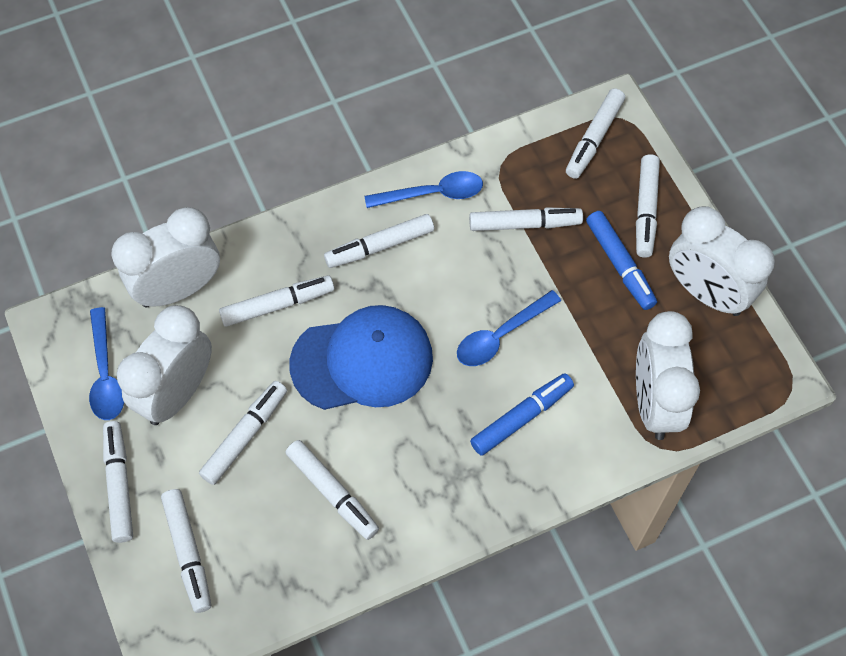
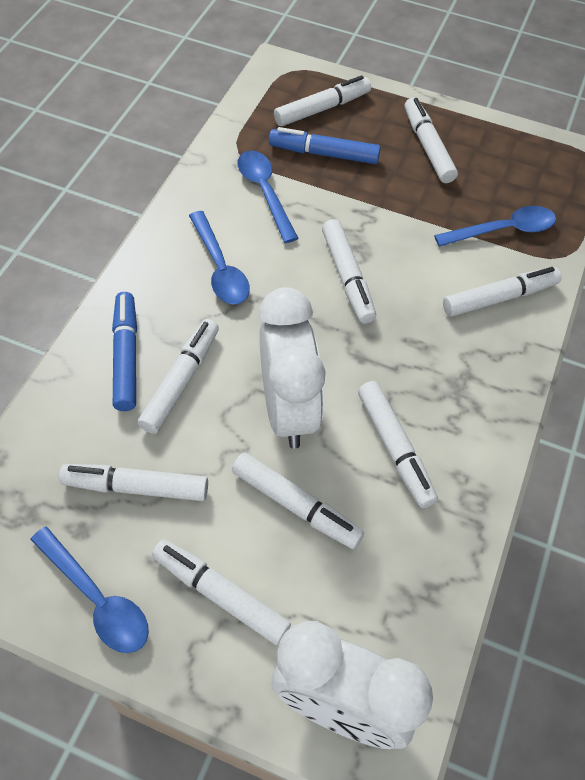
blue cap: [289,305,433,410] = 1 -> none = 0
blue spoon: [89,307,124,420] [365,171,483,208] [457,290,561,366] = 3 -> [30,526,149,653] [189,211,250,305] [238,151,299,243] [434,206,556,247] = 4
white clock: [111,207,220,308] [117,305,212,425] [636,311,700,440] [669,206,775,316] = 4 -> [259,287,326,449] [272,621,433,749] = 2

